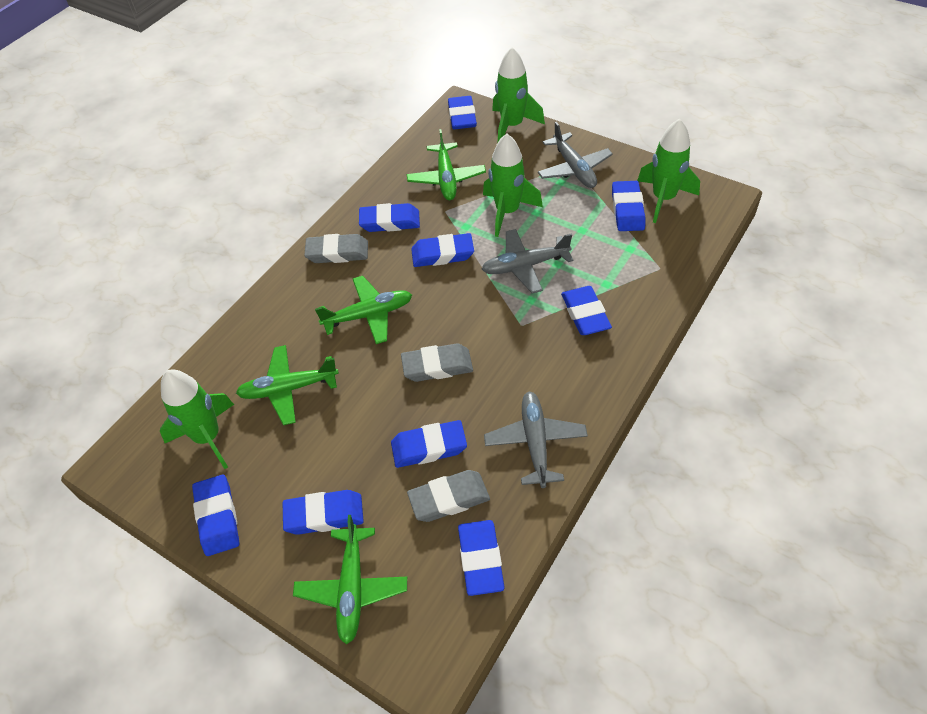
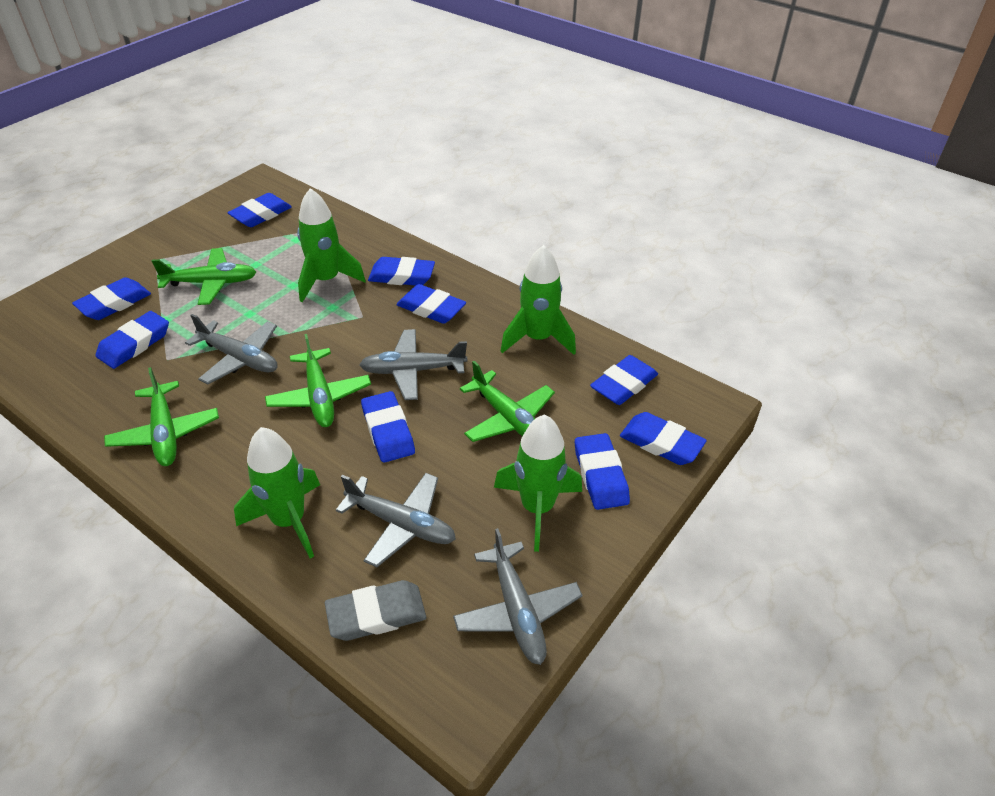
grey eraser: [304,234,368,263] [401,343,473,382] [407,470,490,522] = 3 -> [325,580,426,641] = 1
grey plane: [482,229,573,294] [484,392,588,488] [538,122,613,188] = 3 -> [185,314,278,385] [336,473,456,567] [359,329,467,400] [453,528,583,665] = 4

